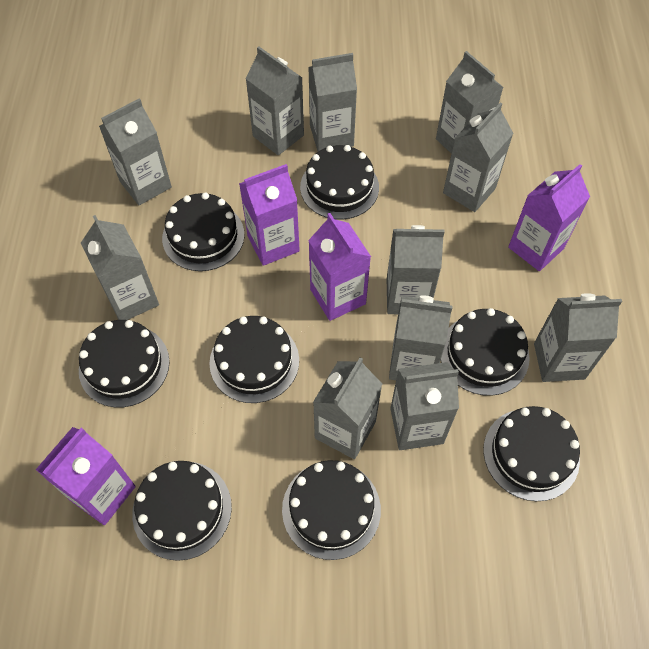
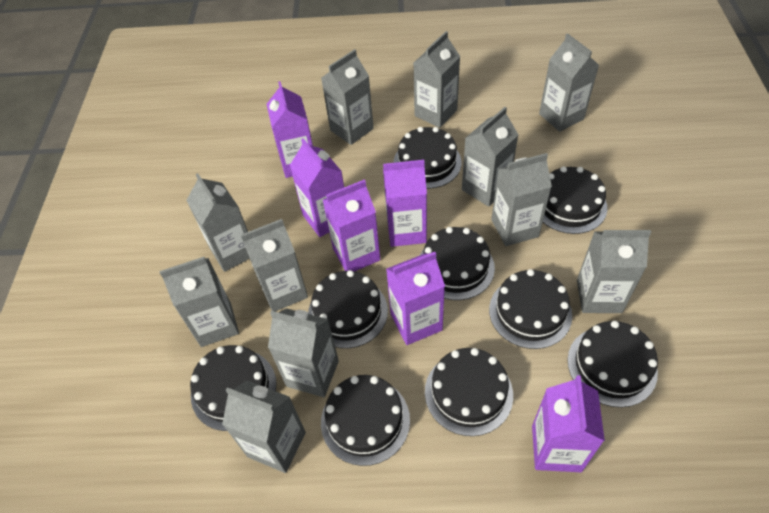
black cake: [79,320,170,407] [132,461,232,561] [162,192,245,271] [209,316,299,403] [282,460,381,560] [300,145,379,219] [441,308,530,396] [483,406,580,501] = 8 -> [190,345,277,431] [308,270,388,348] [321,375,410,466] [393,127,461,189] [420,227,495,300] [425,348,513,436] [489,269,572,349] [543,167,607,234] [567,321,658,407] = 9
purple carton: [36,427,136,525] [239,164,300,266] [308,213,371,321] [508,164,590,271] = 4 -> [267,81,313,178] [290,138,344,237] [323,179,380,271] [383,160,427,247] [386,252,445,345] [532,375,605,472] = 6

